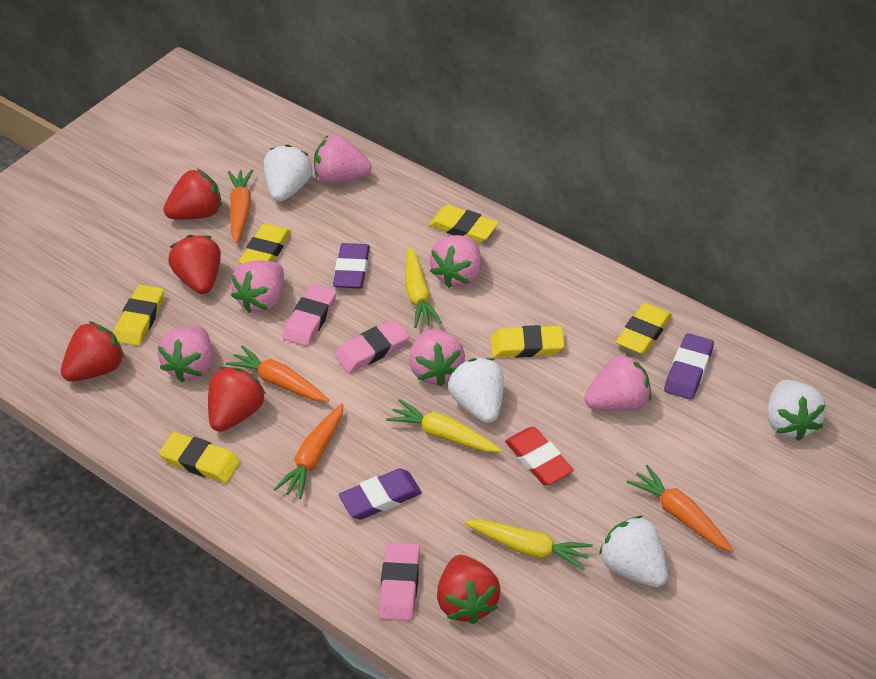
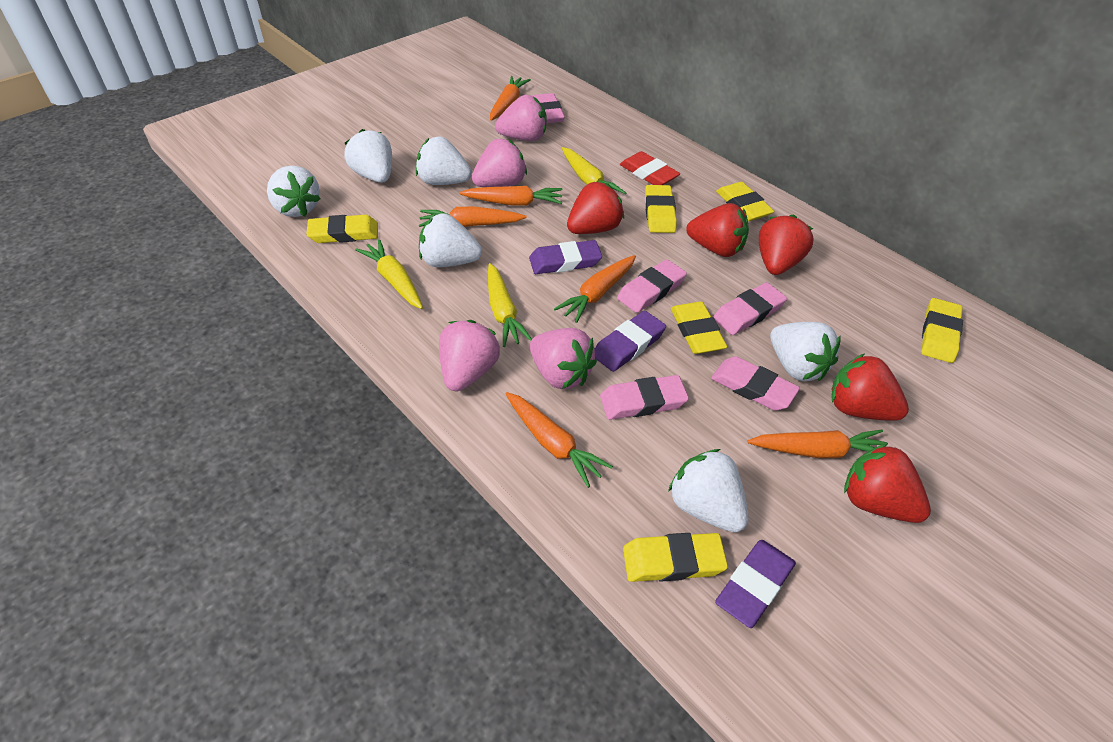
orange carrot: [226,345,329,402] [228,169,253,243] [274,404,343,499] [627,465,733,552] = 4 -> [419,206,527,227] [459,186,562,206] [490,76,531,121] [505,392,613,488] [554,255,636,323] [747,429,887,458] = 6
pink eraser: [283,284,337,346] [335,319,409,373] [379,542,420,621] = 3 -> [533,93,565,123] [600,375,689,420] [617,259,687,313] [711,356,800,411] [713,282,787,335] = 5
pink strawberry: [157,326,212,382] [231,260,284,313] [314,135,371,184] [409,329,465,386] [430,235,481,288] [584,354,651,411] = 6 -> [439,320,500,392] [472,139,527,187] [495,95,547,141] [530,328,597,389] = 4
white strawberry: [264,144,312,202] [448,358,504,423] [599,515,668,587] [767,380,826,441] = 4 -> [267,165,321,217] [344,129,392,183] [416,136,472,185] [419,214,482,267] [668,449,749,532] [770,322,841,381] = 6

